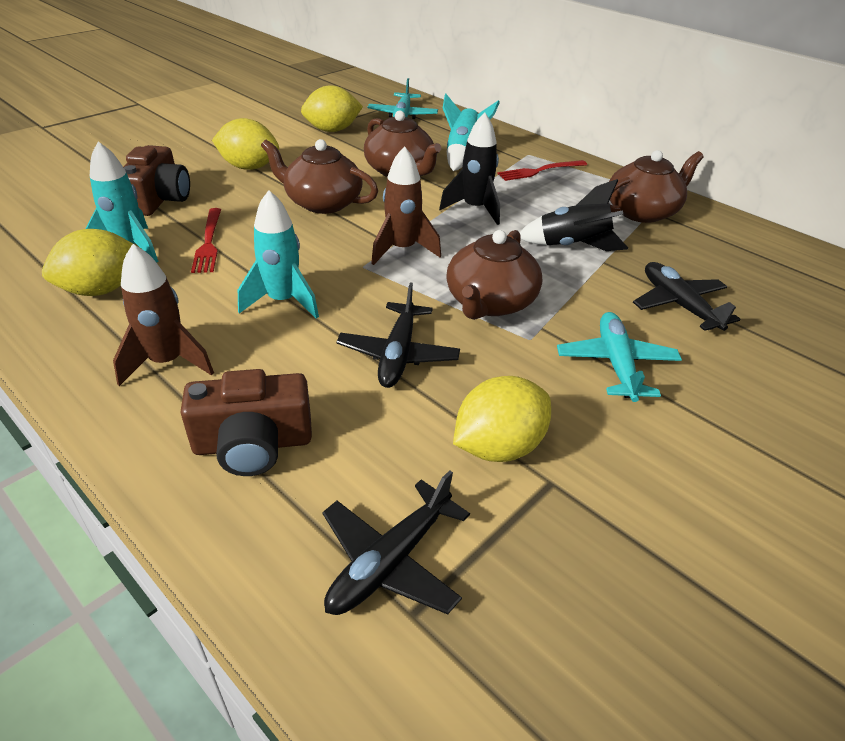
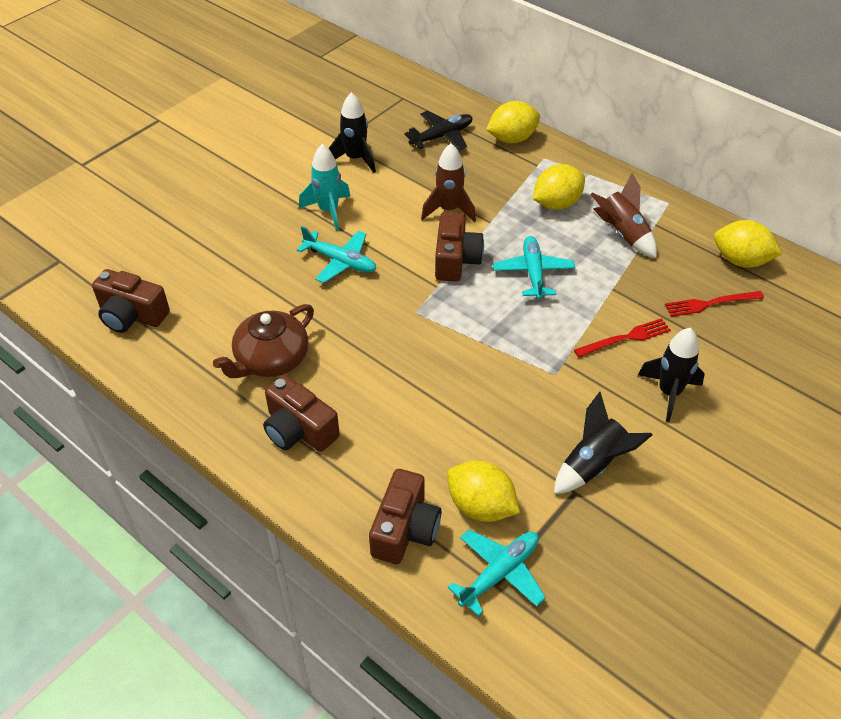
black plane: [322,470,470,615] [336,282,460,388] [633,262,740,331] = 3 -> [404,111,473,150] = 1
black rocket: [439,112,500,225] [520,179,628,251] = 2 -> [328,92,376,173] [554,392,652,494] [638,328,705,422] = 3
brown camera: [123,145,190,216] [180,369,312,476] = 2 -> [92,269,170,333] [263,375,340,452] [369,469,441,564] [435,212,484,281] = 4
brown teapot: [261,139,378,214] [364,110,441,177] [446,230,542,320] [609,150,704,223] = 4 -> [213,304,314,378] = 1
turquoise plane: [367,78,438,119] [557,312,682,402] = 2 -> [297,226,376,283] [448,529,546,616] [493,236,575,299] = 3
turquoise rocket: [86,141,159,263] [238,190,319,319] [443,94,500,171] = 3 -> [299,144,351,231] = 1

